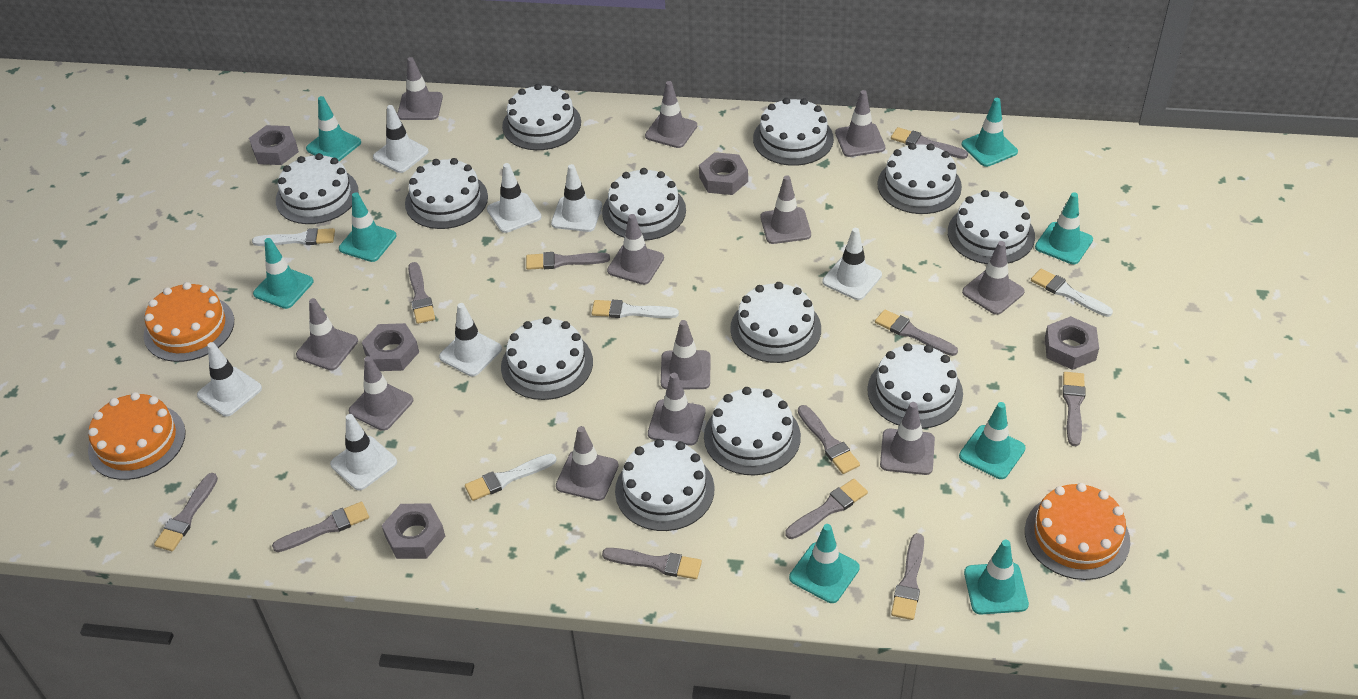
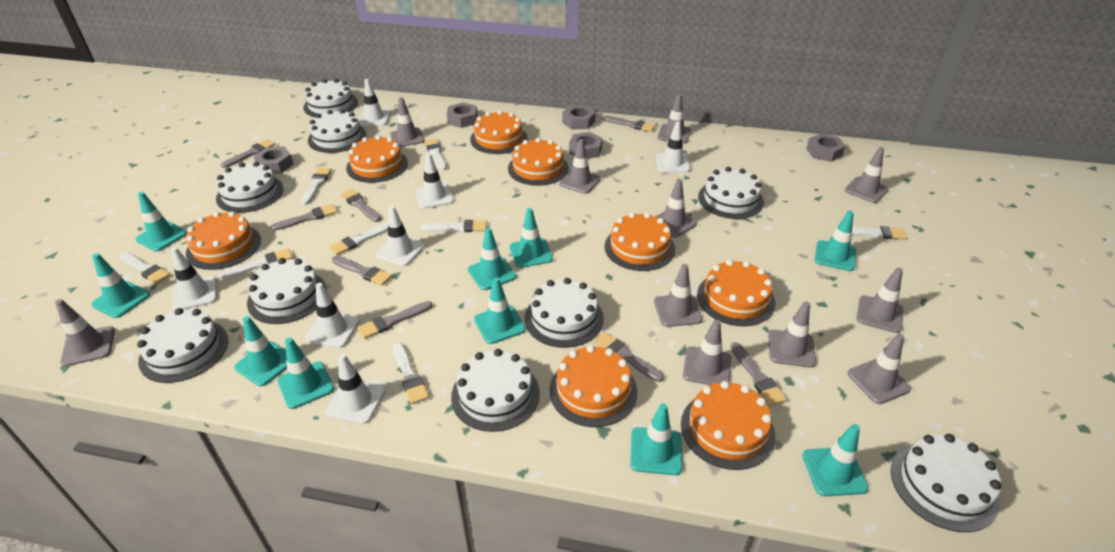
grey brush: [154,473,218,551] [272,502,369,552] [408,262,435,324] [526,252,610,270] [602,548,702,579] [785,479,868,539] [798,405,860,474] [875,309,958,356] [891,127,968,159] [891,533,924,620] [1063,372,1086,446] = 11 -> [221,139,275,168] [270,204,337,231] [332,256,392,286] [341,189,381,222] [357,301,433,339] [594,332,664,382] [603,116,655,132] [730,342,787,406] = 8
grey traffic cone: [296,298,358,370] [349,356,413,431] [397,57,443,120] [556,426,618,501] [607,214,664,285] [645,81,697,148] [648,373,706,445] [661,320,711,389] [761,175,811,244] [835,90,885,157] [880,402,935,475] [962,241,1025,315] = 12 -> [55,299,115,366] [390,97,425,147] [559,139,601,194] [654,264,702,327] [655,179,697,238] [657,94,691,144] [683,319,731,385] [768,301,816,368] [845,147,888,203] [847,334,911,404] [857,268,904,333] = 11
orange cake: [88,392,186,480] [144,282,234,362] [1025,483,1130,580] = 3 -> [186,211,261,270] [346,135,408,183] [470,110,528,154] [508,138,569,186] [549,345,638,427] [604,213,675,271] [681,381,775,470] [697,260,775,326] = 8
turquoise traffic cone: [253,238,313,309] [306,96,361,161] [339,192,396,262] [789,524,860,603] [959,402,1026,479] [962,98,1018,167] [964,540,1029,615] [1035,192,1093,264] = 8 -> [91,253,150,318] [136,192,187,252] [234,316,287,386] [277,337,334,409] [468,228,516,290] [474,278,526,344] [510,208,553,268] [630,403,682,475] [802,424,869,497] [815,211,856,271] = 10
white brush: [252,228,335,246] [465,454,557,501] [592,300,679,318] [1031,269,1113,317] = 4 -> [119,252,170,284] [218,248,293,279] [301,168,332,205] [329,222,388,255] [393,342,429,404] [420,220,487,232] [424,139,447,171] [835,226,906,240] = 8
white cake: [276,153,359,224] [405,158,488,229] [501,317,593,400] [502,84,581,150] [602,168,686,240] [615,439,714,531] [704,387,801,475] [730,282,821,363] [753,98,834,166] [867,343,963,429] [877,143,962,214] [948,190,1035,264] = 12 -> [137,308,228,383] [216,162,284,213] [247,258,327,324] [303,79,358,117] [308,109,367,153] [451,349,540,432] [525,278,604,348] [698,167,764,219] [891,434,1002,532] = 9

